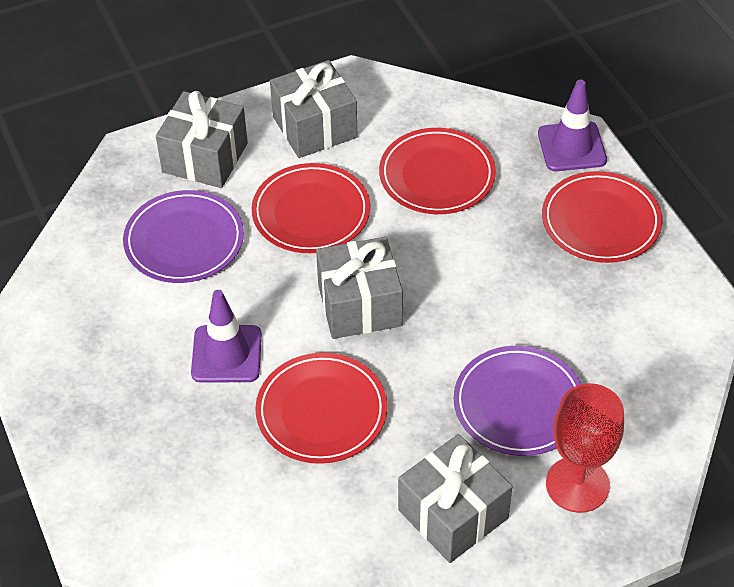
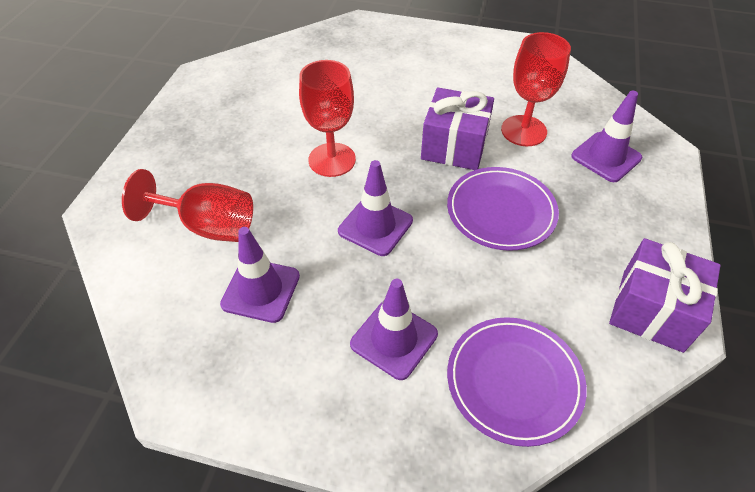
grey gift: [156,91,248,188] [270,60,358,158] [316,237,403,339] [398,434,513,563] = 4 -> none = 0
purple gift: none = 0 -> [421,87,494,170] [609,238,721,353] = 2
purple traffic cone: [191,290,262,383] [538,80,607,171] = 2 -> [220,227,300,323] [338,160,413,256] [350,279,438,380] [571,91,642,182] = 4
red goblet: [546,383,624,513] = 1 -> [122,169,253,242] [299,60,356,177] [501,32,571,146] = 3
red plate: [252,163,370,253] [255,353,387,464] [379,128,496,214] [542,171,663,263] = 4 -> none = 0

